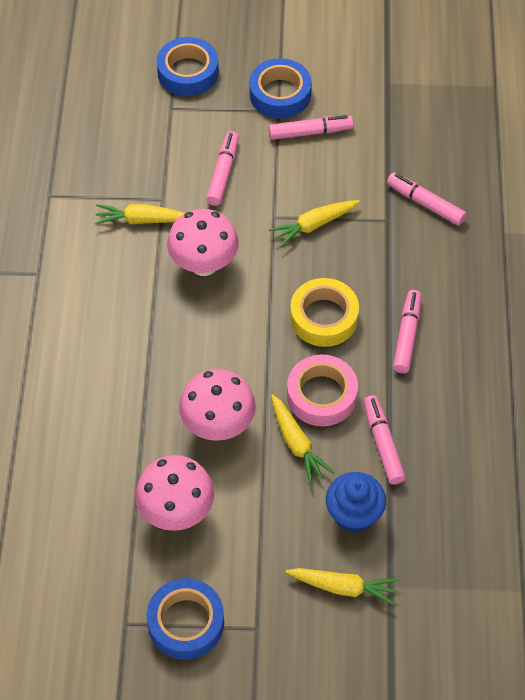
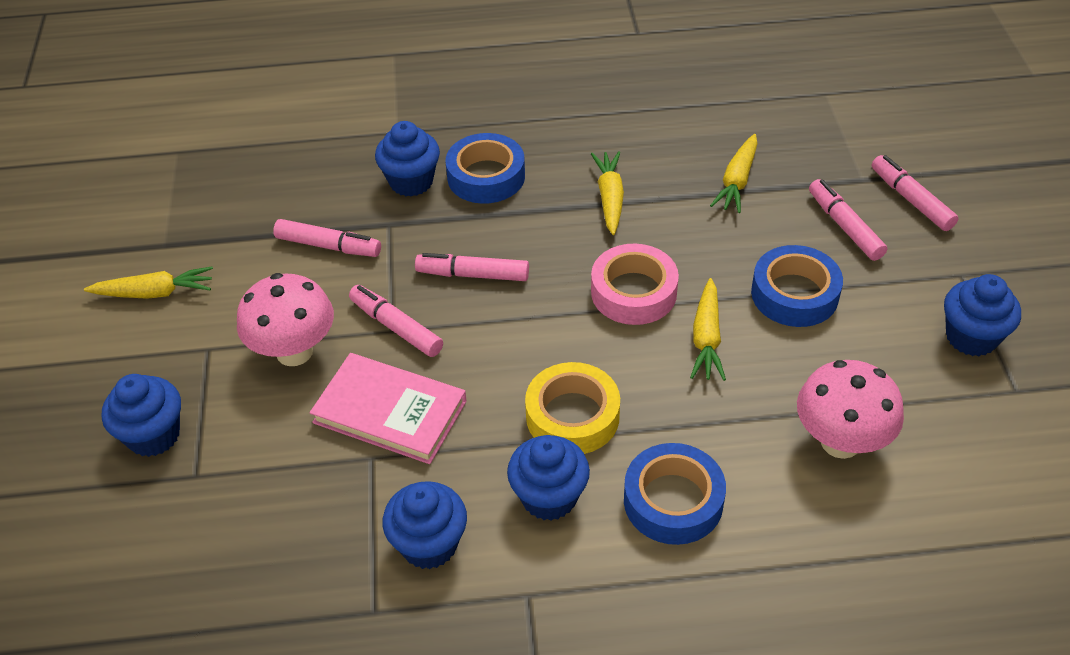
blue cupcake: [326,472,386,533] = 1 -> [102,374,181,457] [375,121,440,197] [382,481,467,569] [507,435,590,521] [944,274,1021,356] = 5
pink book: none = 0 -> [310,353,467,464] = 1
pink mushroom: [135,455,215,531] [167,209,239,276] [179,369,256,441] = 3 -> [237,273,334,366] [797,360,904,459] = 2

